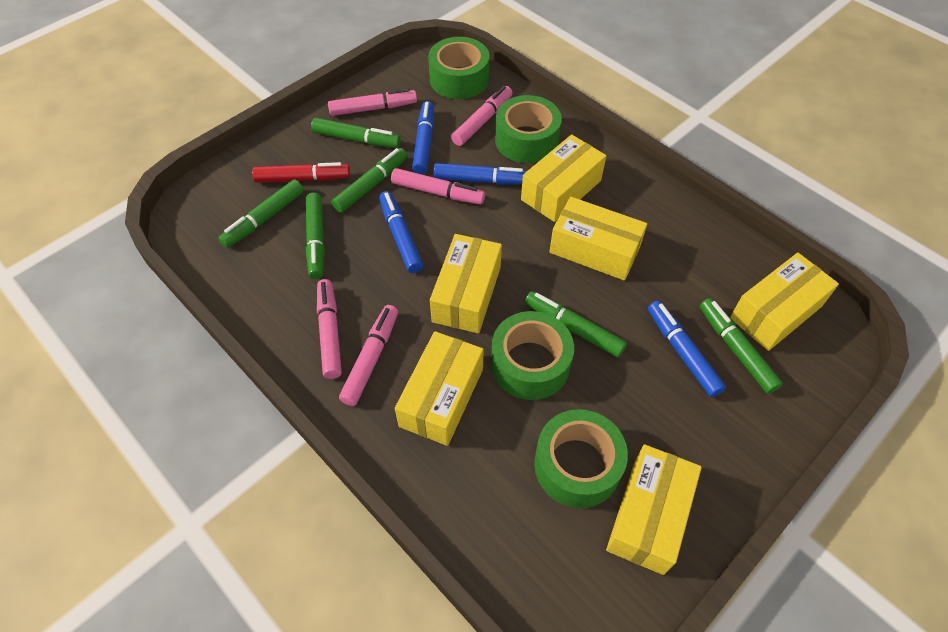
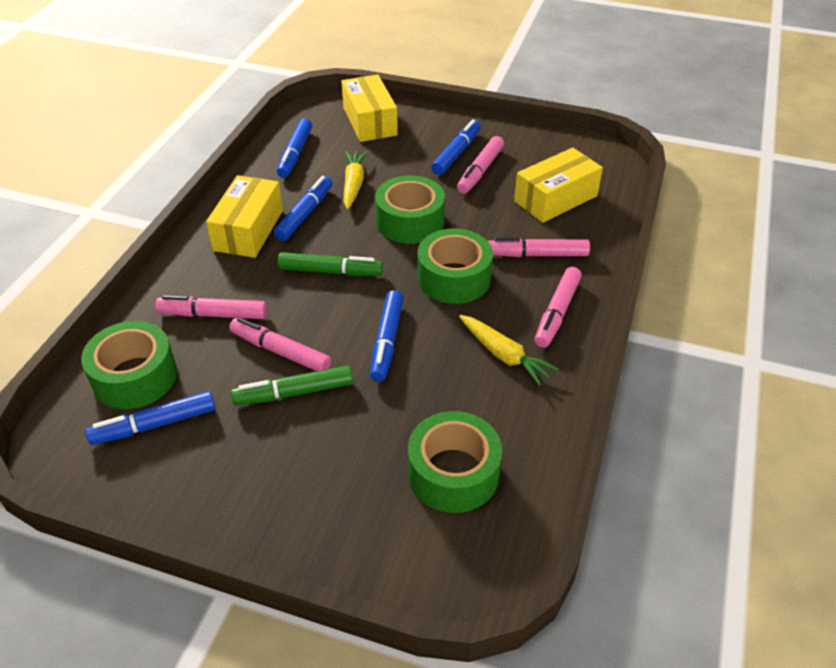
blue marker: [379,191,423,273] [412,101,434,174] [433,163,527,185] [648,301,726,397] = 4 -> [85,391,215,445] [274,176,333,241] [277,118,312,178] [370,290,404,382] [431,119,481,175] = 5
green marker: [219,180,304,248] [306,193,325,279] [311,118,401,148] [331,148,407,213] [525,291,627,357] [699,298,783,394] = 6 -> [231,365,353,406] [278,252,383,276] = 2
red marker: [252,162,350,183] = 1 -> none = 0
yellow box: [395,331,484,446] [430,234,502,333] [521,134,606,222] [550,197,647,281] [606,444,702,575] [730,253,839,351] = 6 -> [206,175,283,258] [341,74,398,142] [514,148,603,223] = 3
yellow carrot: none = 0 -> [343,151,368,209] [459,315,558,386] = 2

